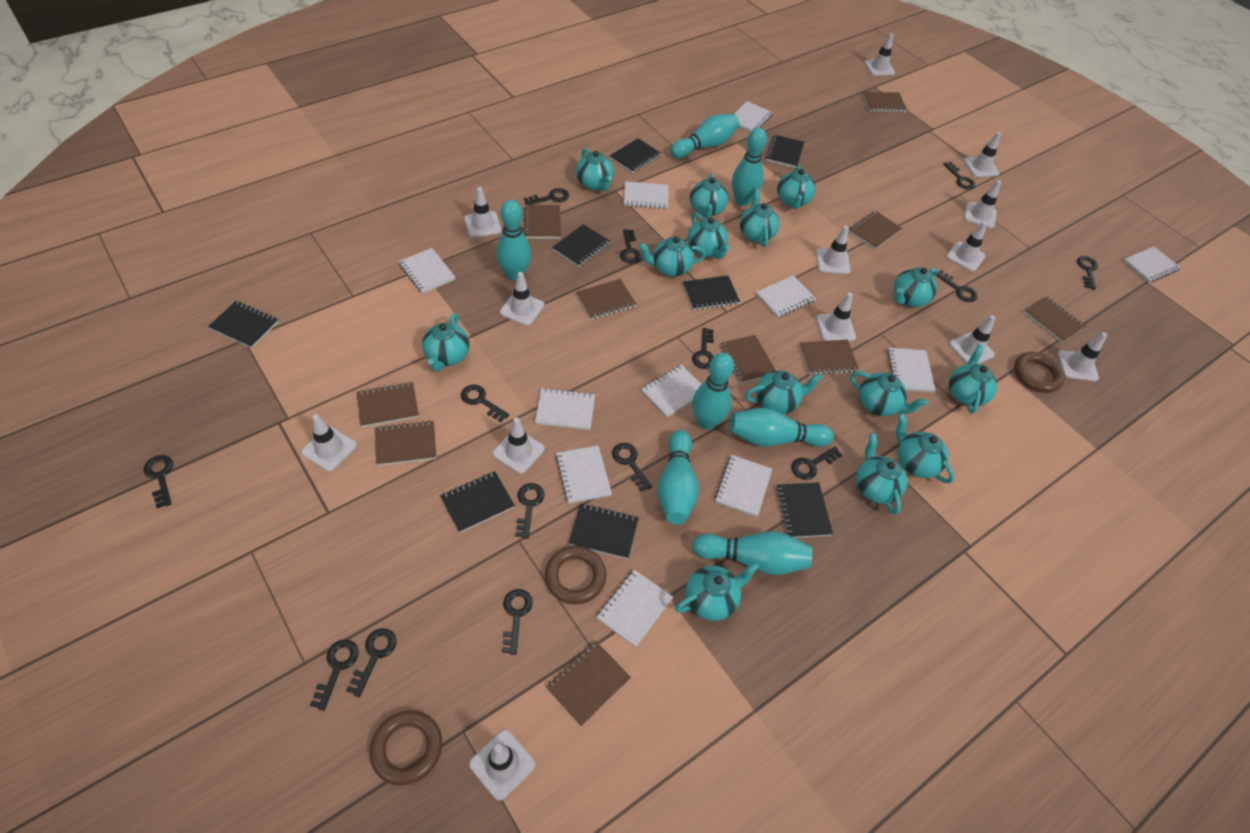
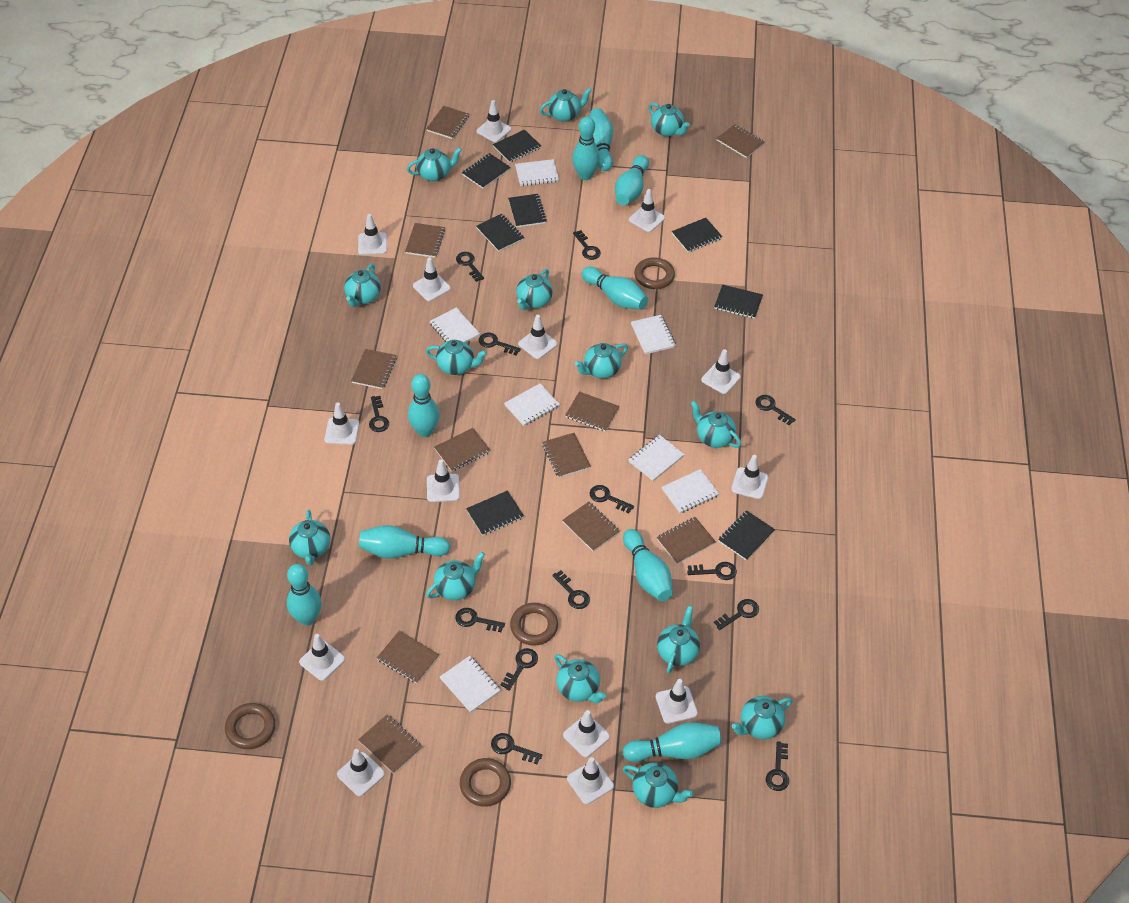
black key: [143,455,173,508] [310,640,358,711] [346,628,397,697] [461,385,509,422] [502,589,533,655] [515,483,545,539] [524,188,569,205] [612,443,652,491] [620,229,641,264] [692,328,714,369] [792,446,842,480] [936,270,978,302] [943,162,975,190] [1077,256,1098,290] = 14 -> [369,396,389,432] [455,608,505,632] [456,252,484,282] [479,332,521,355] [491,733,542,764] [500,648,538,691] [552,570,590,609] [573,230,601,260] [589,485,634,513] [687,562,737,580] [714,599,759,630] [755,395,796,425] [766,741,789,791] = 13
brown notebook: [357,382,419,427] [376,420,436,466] [524,205,561,239] [546,641,631,726] [576,279,636,320] [720,335,776,384] [799,339,859,375] [849,211,902,250] [862,92,907,112] [1024,296,1086,343] = 10 -> [351,349,397,389] [358,714,422,774] [377,631,439,683] [405,223,445,258] [426,106,469,139] [434,428,491,471] [542,433,591,478] [562,502,620,551] [565,391,620,432] [657,517,716,564] [717,124,765,158] = 11
brown ring: [370,710,442,786] [545,546,606,604] [1014,352,1065,393] = 3 -> [225,703,275,749] [460,758,511,807] [510,603,558,646] [634,257,675,289] = 4
turquoise bowling pin: [496,200,531,281] [657,430,699,525] [670,114,739,158] [692,353,734,430] [692,531,812,575] [729,408,834,447] [732,128,767,206] = 7 -> [287,564,322,626] [359,525,450,558] [408,374,440,437] [572,116,600,180] [581,266,648,310] [589,108,613,171] [615,155,649,205] [623,529,673,601] [623,722,722,762] = 9
white notebook: [399,248,455,294] [535,388,595,430] [556,446,612,504] [596,570,673,648] [624,181,669,209] [641,365,702,417] [715,455,772,517] [734,101,773,132] [756,276,816,318] [887,348,935,392] [1123,246,1180,283] = 11 -> [429,307,480,343] [440,656,501,713] [504,383,560,426] [515,159,559,186] [628,435,684,481] [631,315,676,354] [662,469,719,513] = 7
white traffic cone: [301,414,357,471] [465,187,502,238] [469,730,536,801] [493,417,545,474] [500,272,544,326] [816,226,851,274] [816,293,856,341] [864,33,895,76] [946,222,987,272] [949,315,995,364] [964,132,1001,177] [964,180,1001,228] [1058,332,1107,381] = 13 -> [299,634,345,681] [325,402,359,445] [337,749,385,796] [358,214,387,255] [413,257,451,301] [427,460,460,502] [477,100,511,142] [518,315,557,359] [563,710,610,757] [567,757,614,804] [629,189,665,232] [656,679,698,724] [701,349,741,394] [731,455,768,499] = 14

